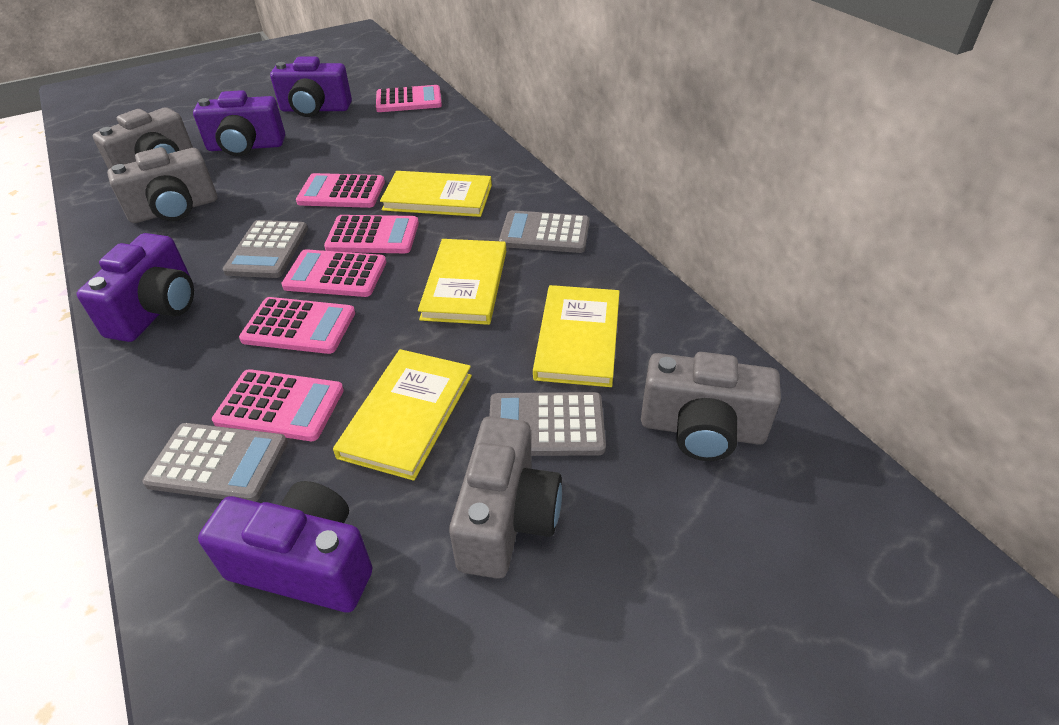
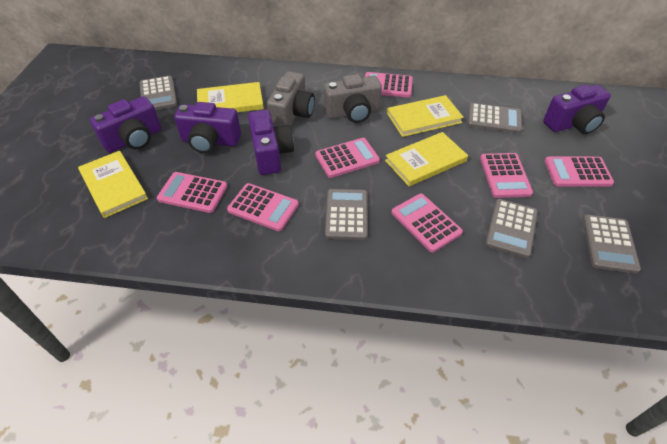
grey calculator: [142,423,288,502] [223,220,308,278] [490,392,606,456] [499,210,590,253] = 4 -> [140,76,177,110] [325,189,368,240] [467,103,522,134] [485,199,538,258] [583,214,641,274] = 5
grey camera: [93,107,193,169] [107,147,217,223] [449,416,562,579] [641,352,781,461] = 4 -> [267,71,315,127] [323,74,382,123] = 2
pink calculator: [212,369,344,441] [239,297,355,354] [281,249,386,297] [296,173,385,208] [324,215,419,253] [376,85,442,112] = 6 -> [157,172,227,213] [227,183,299,231] [315,138,380,178] [365,72,413,98] [391,194,463,252] [480,153,533,198] [545,157,614,186] = 7

